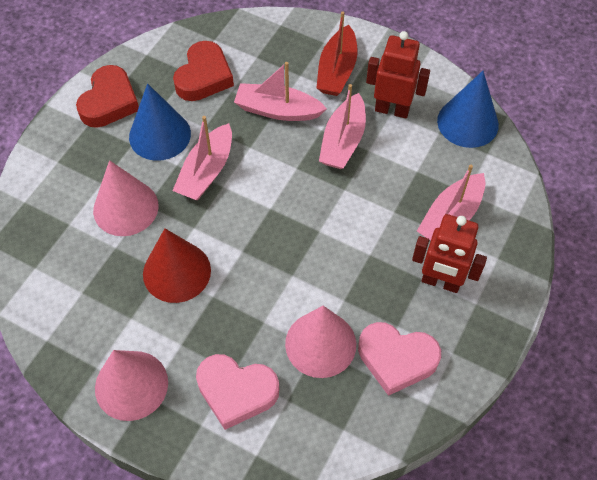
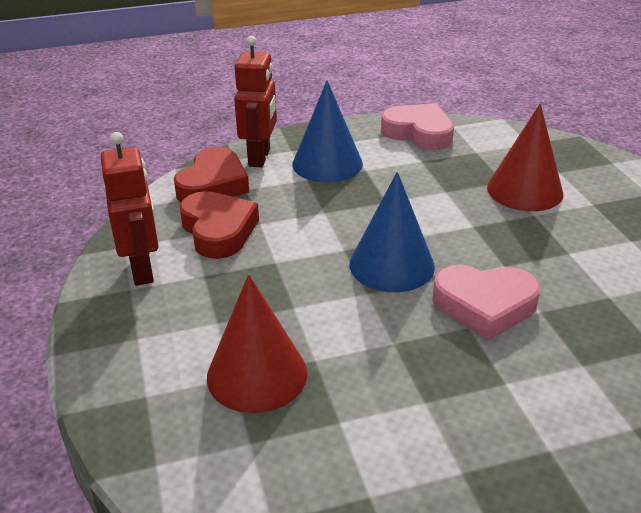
pink boat: [173,116,232,200] [234,62,327,121] [319,84,366,169] [417,165,486,241] = 4 -> none = 0
pink cone: [93,160,159,236] [95,350,168,421] [285,306,356,378] = 3 -> none = 0
red boat: [316,11,358,96] = 1 -> none = 0
red cone: [143,228,211,303] = 1 -> [207,274,307,413] [487,104,563,211] = 2

